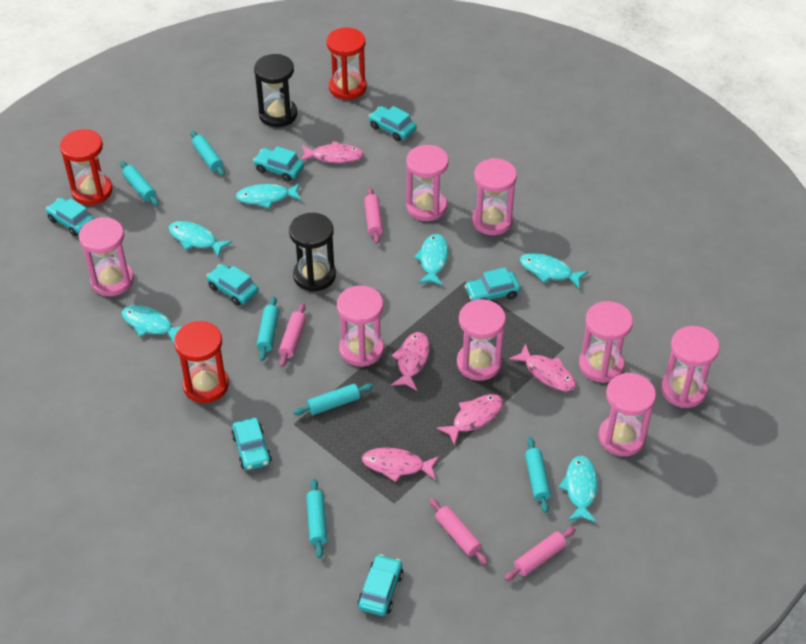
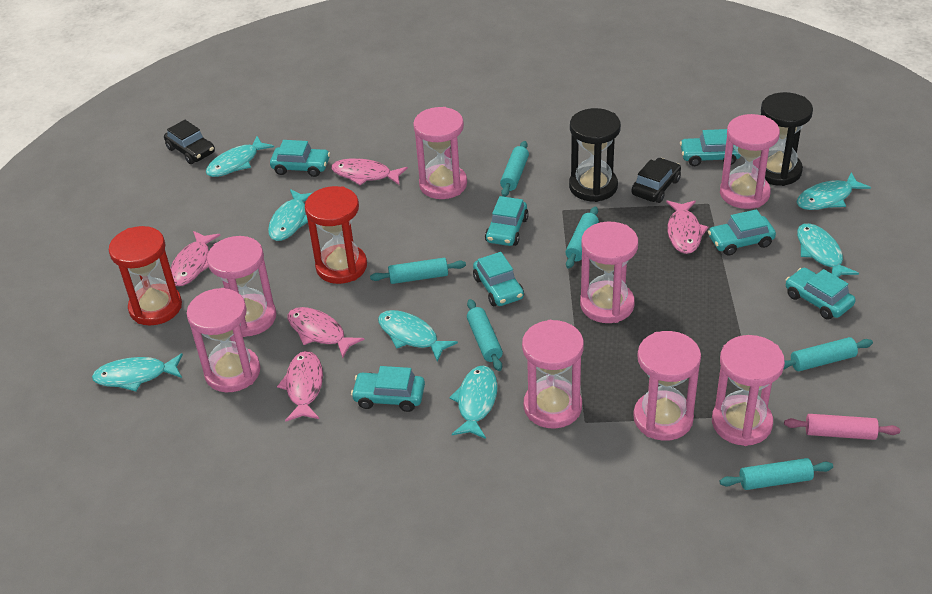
black car: none = 0 -> [164,120,215,164] [631,158,681,203] = 2
pink rolling pin: [279,303,306,367] [364,188,383,244] [429,498,488,565] [504,527,576,581] = 4 -> [784,414,900,440] = 1
red hourglass: [60,129,113,205] [174,321,229,403] [327,28,367,100] = 3 -> [109,226,182,325] [305,186,367,284] = 2
turquoise fish: [122,305,183,343] [169,221,232,257] [236,183,302,208] [414,234,448,286] [520,253,588,288] [559,456,598,523] = 6 -> [92,353,183,391] [206,136,274,177] [268,189,312,241] [378,310,458,362] [449,365,498,439] [797,172,871,210] [797,223,859,277] = 7

